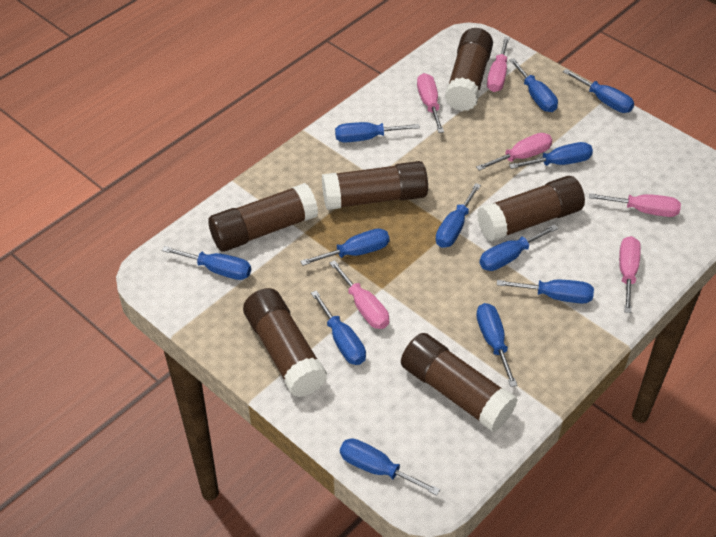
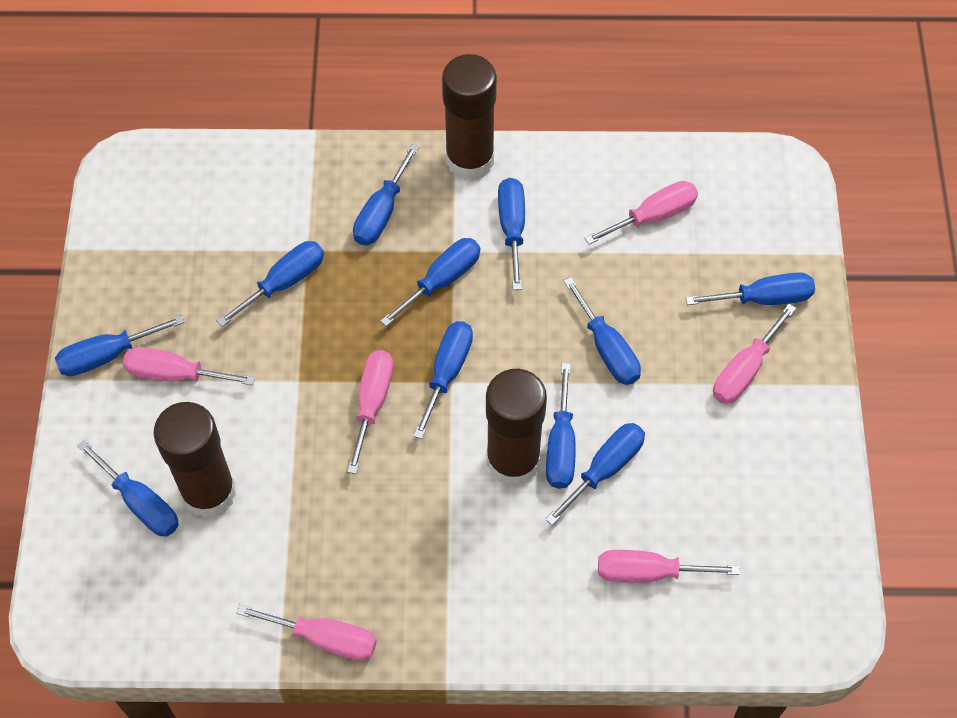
blue screwdriver: [162,246,251,280] [300,228,390,266] [311,290,366,365] [335,122,420,142] [340,438,440,495] [436,183,481,248] [476,303,517,387] [479,225,558,271] [497,280,594,303] [509,142,593,169] [510,58,558,112] [563,69,634,113] = 12 -> [55,315,185,376] [77,440,179,537] [217,241,324,327] [353,144,419,246] [380,238,480,327] [413,321,473,439] [498,178,525,290] [545,423,645,525] [546,363,576,489] [564,277,641,385] [686,272,815,305] = 11
brown glue stick: [208,183,318,252] [243,288,327,397] [322,161,428,210] [401,333,517,432] [445,28,493,111] [477,176,585,242] = 6 -> [154,402,236,518] [442,54,497,180] [486,369,547,486] = 3

